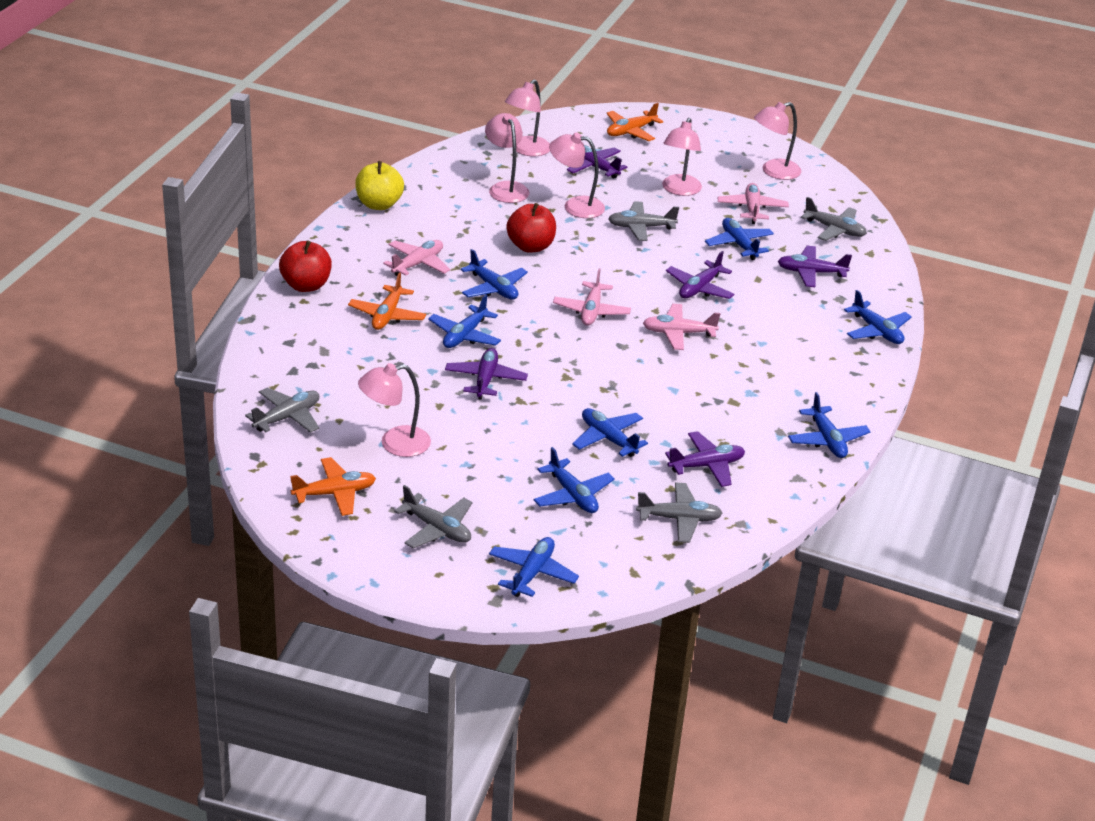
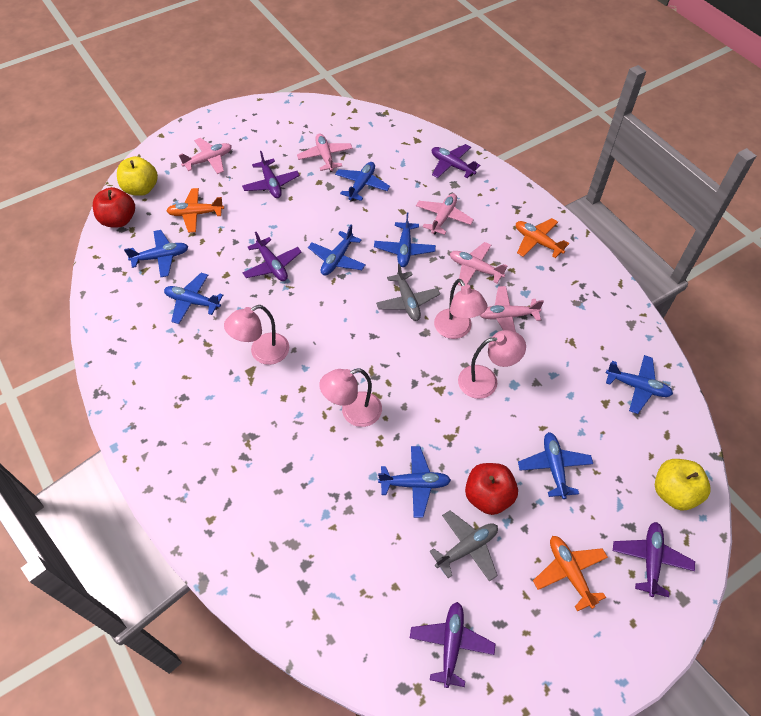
grey plane: [245,387,320,433] [394,485,473,549] [608,201,679,241] [636,483,722,543] [801,197,867,241] = 5 -> [376,264,440,321] [429,510,498,581] = 2
pink lamp: [358,363,431,457] [485,113,529,203] [505,79,550,156] [549,132,605,218] [662,118,702,196] [754,102,801,180] = 6 -> [224,305,289,365] [319,369,382,427] [434,279,487,339] [458,330,526,399] = 4
pink plane: [383,240,450,276] [553,268,631,326] [643,304,720,350] [718,183,789,224] = 4 -> [179,138,232,174] [297,133,353,172] [416,193,474,235] [450,242,507,286] [480,286,544,332] = 5
yellow apple: [355,161,404,210] = 1 -> [117,156,158,196] [655,459,711,510] = 2

